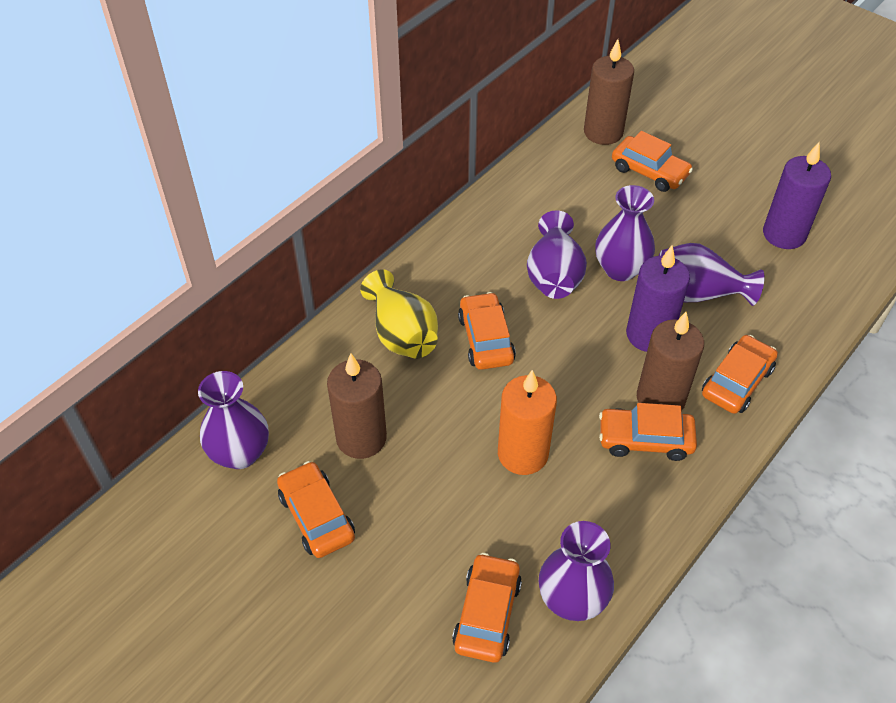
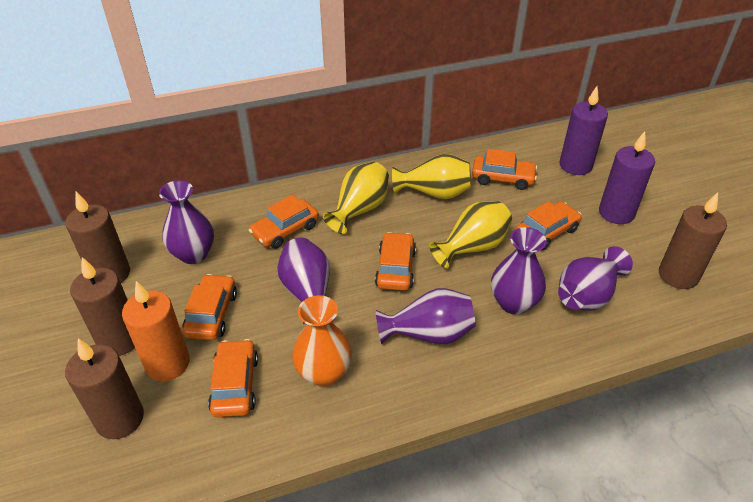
brown candle: [327,354,387,459] [584,39,634,145] [637,312,704,411] = 3 -> [65,191,130,283] [65,338,144,439] [70,257,135,356] [659,192,727,289] = 4
orange vase: none = 0 -> [292,295,352,387] = 1
yellow vase: [360,269,438,358] = 1 -> [323,162,389,234] [392,154,471,199] [429,201,512,269] = 3

